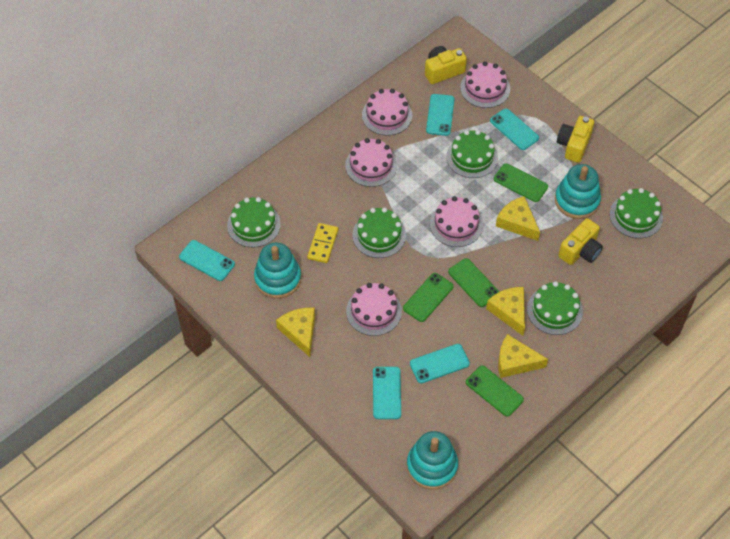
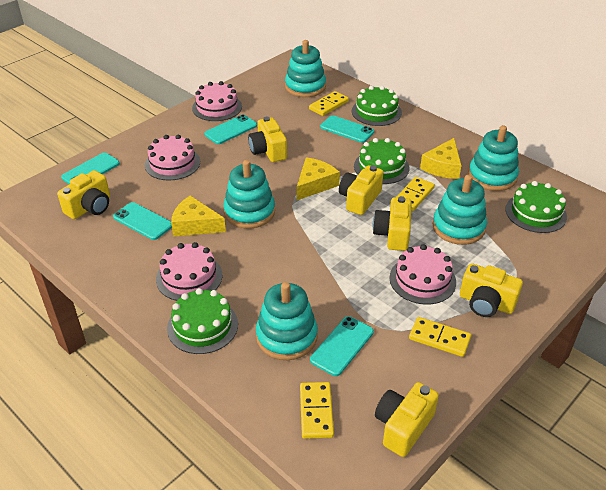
green cake: [227,197,281,247] [353,207,406,258] [446,130,498,178] [527,281,583,335] [610,188,663,238] = 5 -> [167,288,238,354] [352,86,402,126] [354,138,410,184] [505,181,567,233] = 4
green phone: [403,273,453,322] [448,258,499,307] [466,366,524,417] [494,163,548,202] = 4 -> none = 0
pink cake: [345,138,397,187] [346,283,402,336] [362,89,412,136] [430,196,483,247] [460,61,510,108] = 5 -> [145,135,200,181] [156,242,222,301] [192,81,242,121] [390,244,456,304] = 4
turquoise stacking toy: [254,243,301,299] [407,431,458,490] [555,164,601,219] = 3 -> [224,160,275,229] [256,282,318,360] [285,40,326,97] [433,175,487,245] [468,125,519,191] = 5
yellow camera: [425,46,467,84] [557,116,594,163] [558,218,603,265] = 3 -> [57,170,110,219] [248,117,287,162] [339,165,383,215] [373,196,412,251] [375,382,439,457] [460,263,523,317] = 6
yellow cheese: [276,308,315,357] [486,287,525,336] [496,196,540,241] [498,334,548,378] = 4 -> [171,195,226,237] [297,157,340,200] [420,138,462,179] = 3
yellow domino: [307,223,338,263] = 1 -> [300,382,334,439] [309,91,349,116] [397,177,435,211] [409,317,471,357] = 4

